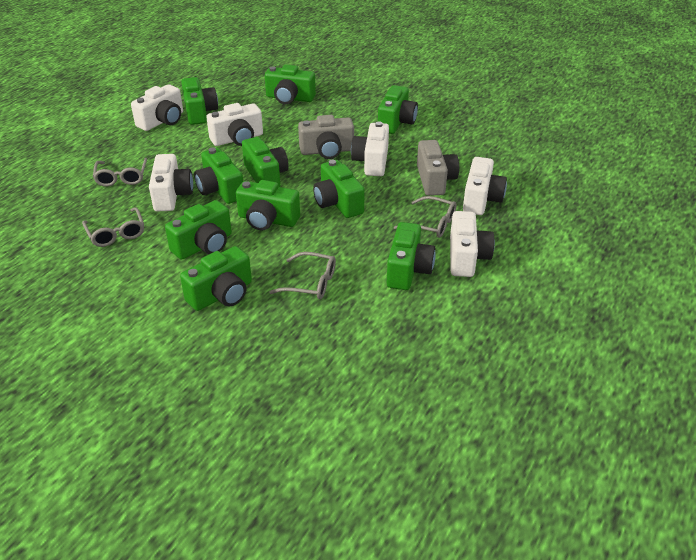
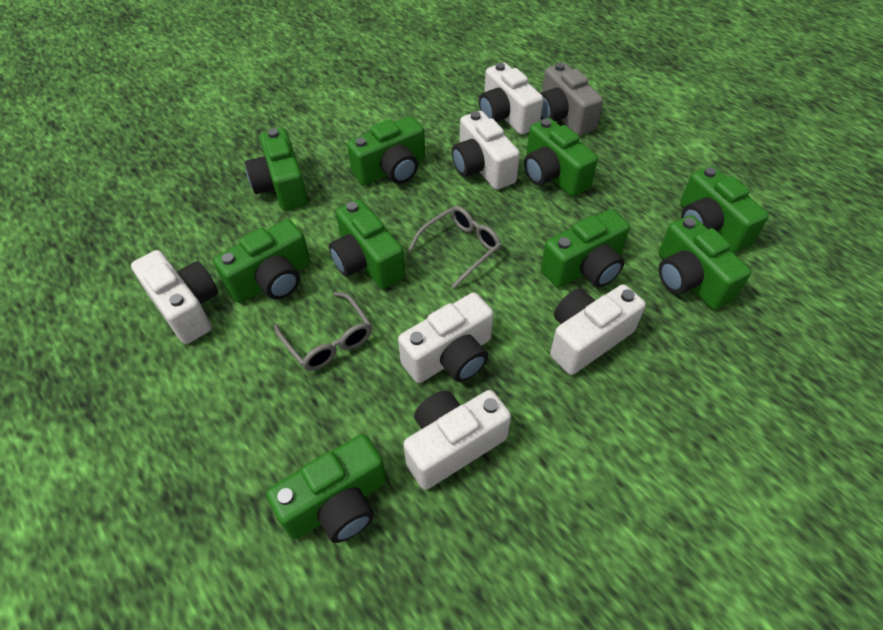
green camera: [165,200,232,260] [180,246,252,311] [181,77,218,125] [194,148,243,204] [236,180,300,230] [242,137,289,187] [265,64,316,104] [313,160,365,218] [378,85,418,134] [387,222,436,290] = 10 -> [213,219,311,303] [245,128,308,211] [266,434,387,543] [329,199,405,289] [347,116,425,185] [524,118,598,197] [541,209,630,288] [659,215,751,310] [680,166,769,253] = 9
grey camera: [298,115,354,159] [417,140,459,196] = 2 -> [540,63,603,136] = 1
grey glasses: [82,207,144,247] [93,158,147,187] [270,252,336,299] [394,196,457,238] = 4 -> [274,292,372,371] [408,206,501,289] = 2

